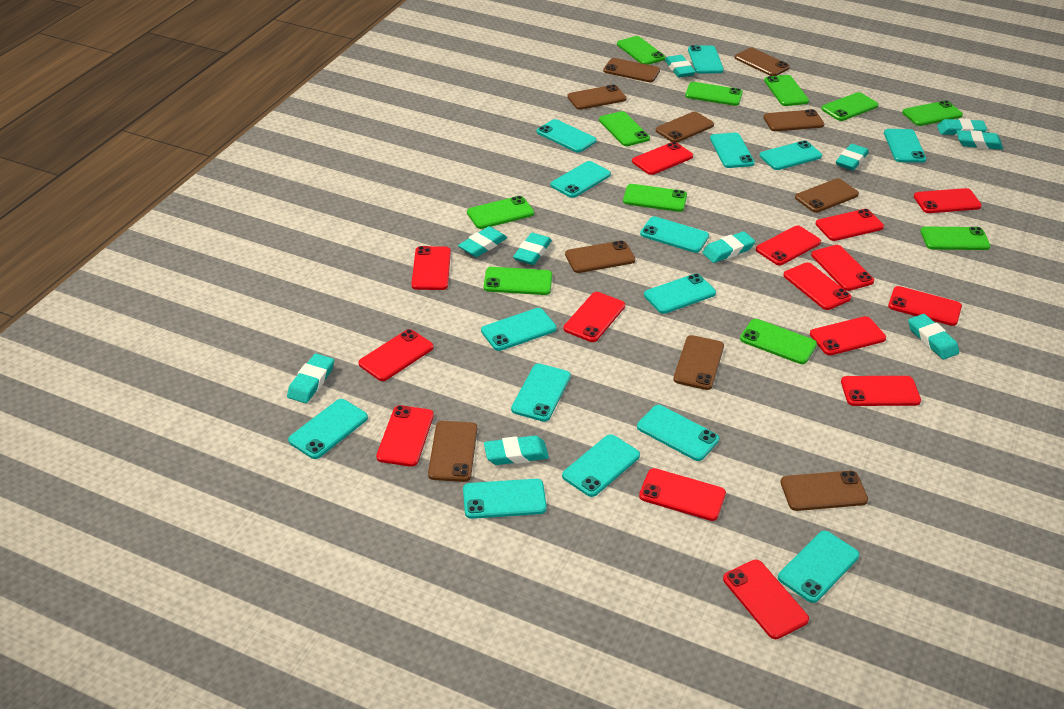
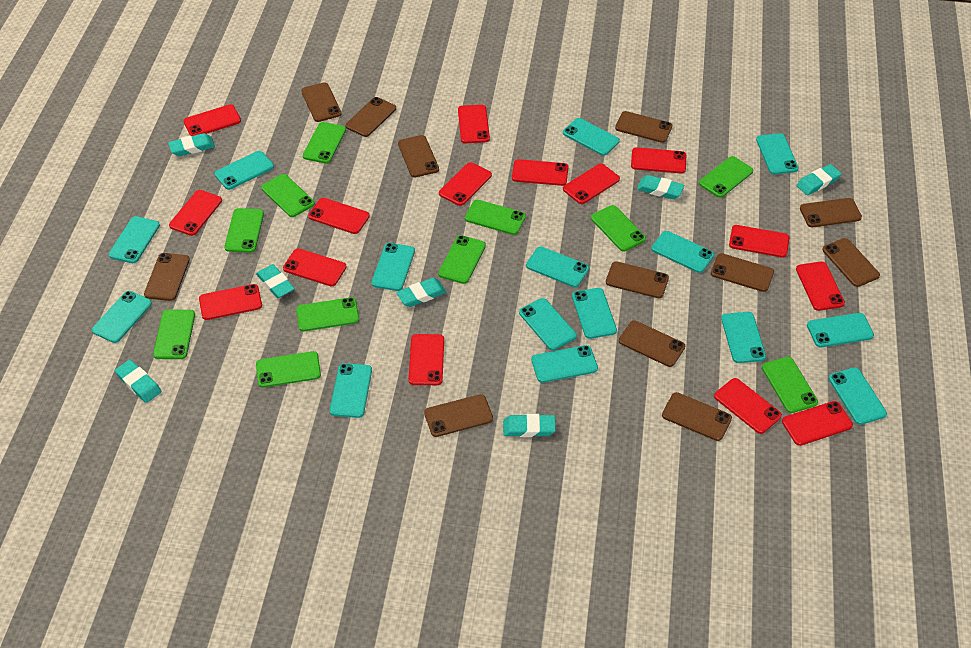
brown phone: [428,421,477,482] [565,240,635,273] [567,85,627,110] [603,58,660,82] [656,112,714,143] [673,335,724,390] [735,48,790,76] [763,109,824,131] [780,471,868,511] [795,178,859,213] = 10 -> [144,253,190,301] [301,82,342,122] [345,97,396,137] [398,135,439,178] [424,394,493,437] [606,261,669,298] [615,111,672,143] [619,321,685,367] [662,392,732,441] [711,253,774,292] [800,198,862,227] [822,238,880,287] = 12
turquoise eraser: [287,354,334,403] [458,226,507,257] [484,436,549,465] [513,233,552,265] [665,55,696,78] [702,231,755,263] [836,144,869,171] [908,314,959,359] [937,119,987,136] [956,130,1003,150] = 10 -> [115,360,161,403] [168,133,215,156] [256,264,295,298] [396,278,446,307] [503,414,556,437] [637,175,684,199] [796,164,842,195] = 7

